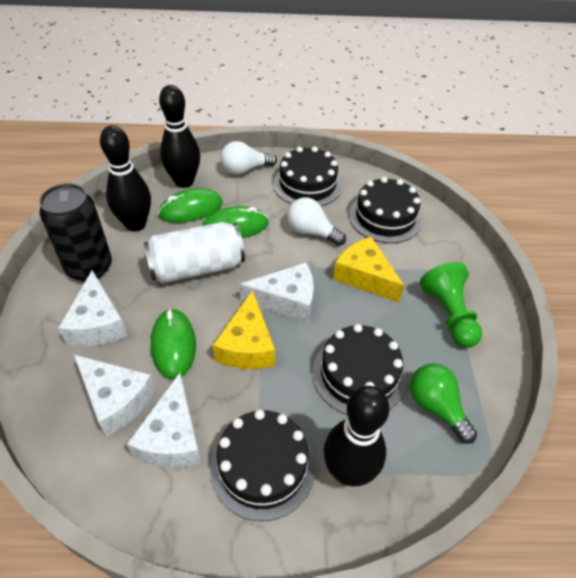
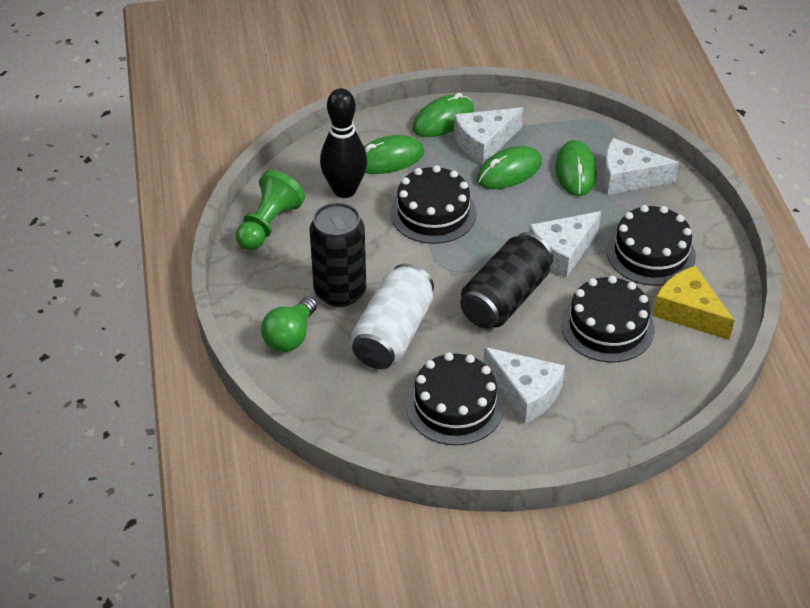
black bowling pin: [100,125,151,232] [159,85,200,188] [324,386,389,487] = 3 -> [320,88,367,198] = 1
black can: [39,183,112,282] = 1 -> [310,202,366,307] [460,232,553,329] = 2
green mouse: [151,308,196,379] [158,188,223,223] [202,206,269,238] = 3 -> [364,135,424,174] [413,93,474,137] [477,146,542,189] [555,140,597,196] = 4
white light bulb: [220,141,277,175] [287,197,346,246] = 2 -> none = 0
yellow cheese: [213,290,275,369] [333,237,404,302] = 2 -> [653,266,735,340] = 1

